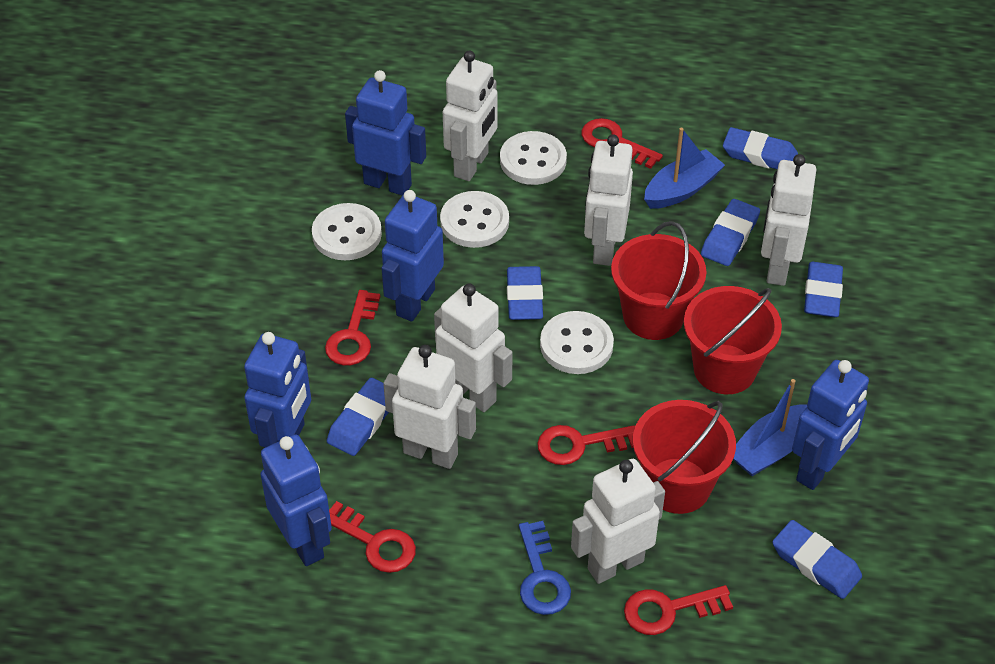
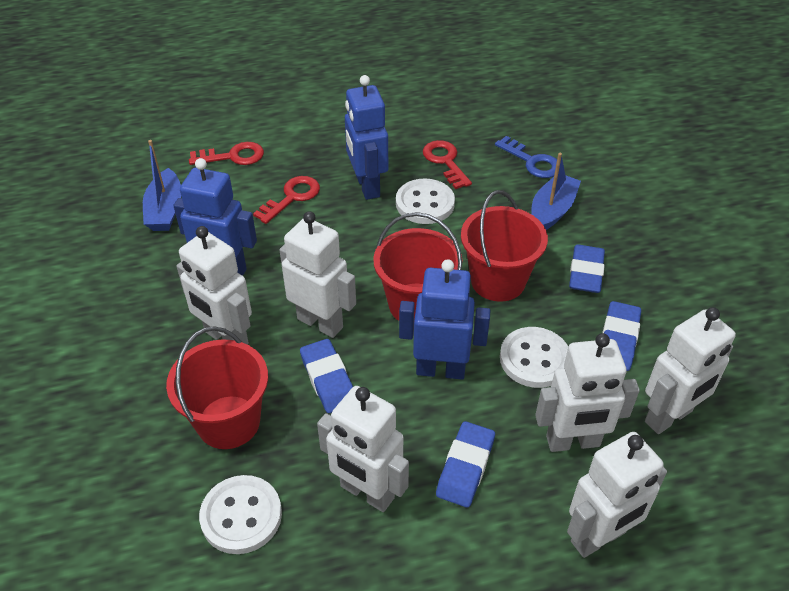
blue eraser: [327,378,389,456] [507,266,543,320] [701,199,760,266] [723,127,798,170] [772,520,862,599] [804,262,843,317] = 6 -> [300,339,353,413] [436,421,495,508] [569,244,605,293] [602,301,641,371] = 4
blue robot: [244,332,311,448] [260,434,332,566] [345,70,426,196] [382,190,444,321] [792,360,869,490] = 5 -> [173,158,257,276] [345,75,388,200] [399,259,491,379] = 3
red key: [325,290,380,366] [329,501,416,573] [537,425,635,465] [582,118,663,169] [624,585,733,635] = 5 -> [189,142,264,165] [253,176,320,224] [423,140,472,189] = 3
white button: [312,203,382,260] [440,191,509,248] [500,131,567,185] [540,311,614,374] = 4 -> [199,475,282,554] [396,179,455,224] [500,327,568,388] = 3

